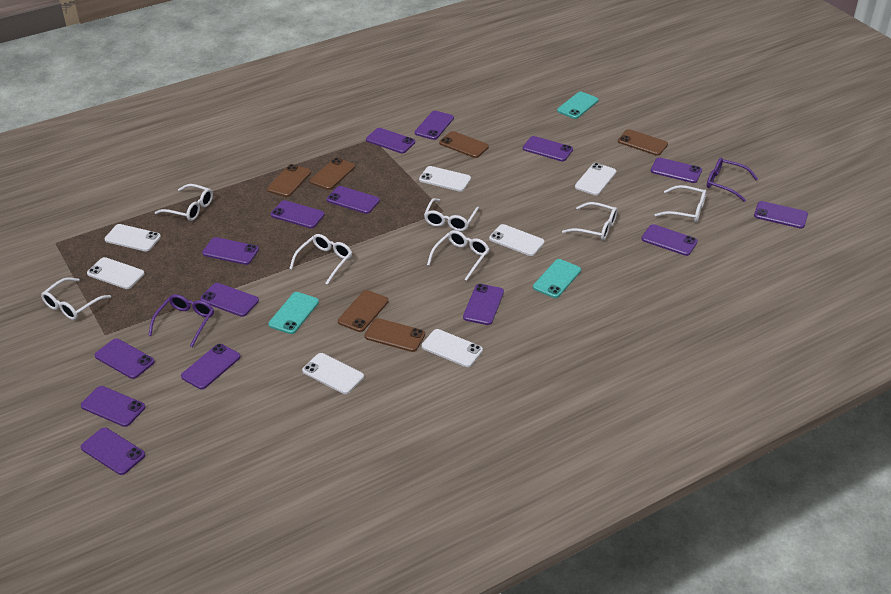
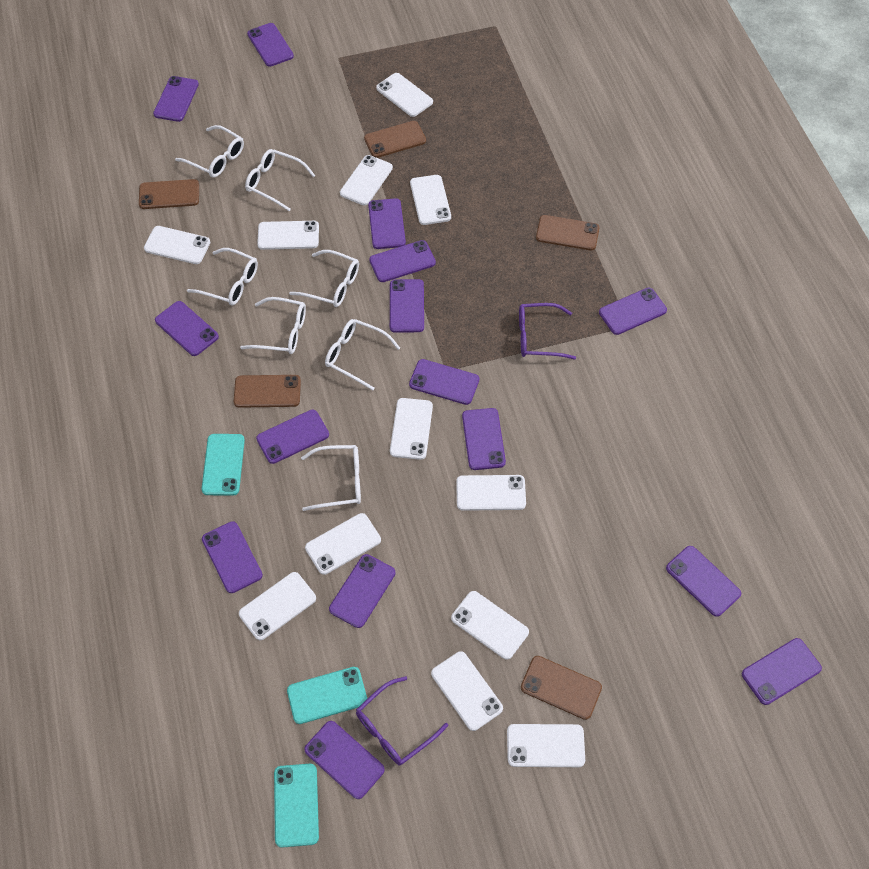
brown phone: [267,164,311,197] [310,158,355,190] [338,290,389,332] [364,318,425,352] [439,131,489,158] [618,129,668,156] = 6 -> [139,179,199,209] [234,375,301,408] [364,121,426,158] [521,656,602,720] [536,215,600,250] = 5
white phone: [87,257,144,289] [104,224,161,252] [302,353,364,394] [419,166,471,192] [422,329,483,367] [489,224,545,256] [575,163,616,195] = 7 -> [144,226,210,264] [239,572,316,640] [257,221,319,250] [305,513,381,575] [340,155,393,205] [376,73,433,117] [390,398,433,460] [410,175,451,225] [431,651,503,731] [451,591,529,660] [456,475,526,511] [507,724,585,767] = 12

